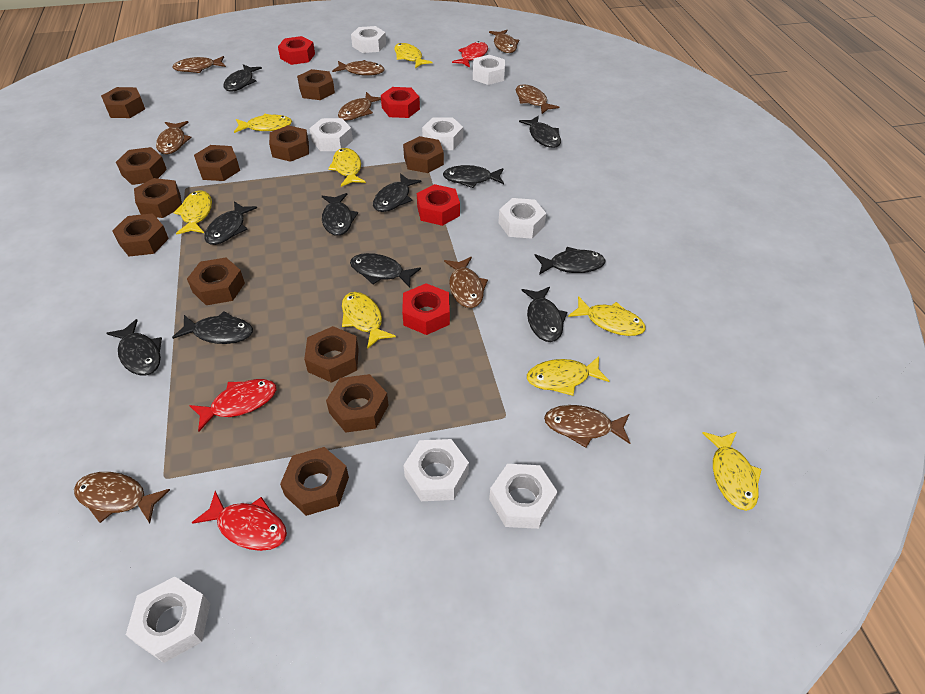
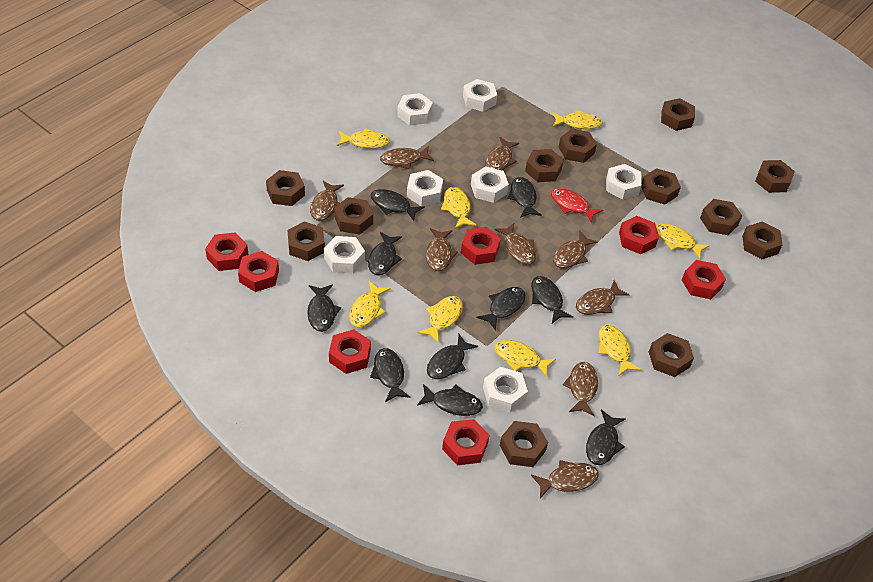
black fish: [106,319,162,376] [172,311,253,344] [204,201,257,245] [223,64,262,91] [322,193,358,236] [350,253,421,288] [373,173,422,212] [443,165,504,188] [519,116,561,148] [521,287,567,342] [535,247,605,275] = 11 -> [307,284,341,332] [368,232,402,275] [370,189,425,221] [370,348,410,402] [417,384,483,416] [427,334,478,379] [477,287,526,331] [507,177,542,218] [531,276,573,323] [586,409,626,465] = 10
red fish: [189,379,277,432] [192,491,287,551] [452,41,488,68] = 3 -> [551,188,603,223] = 1
red nut: [278,36,315,65] [381,87,420,118] [402,283,450,335] [417,184,460,226] = 4 -> [205,233,248,271] [238,251,279,292] [329,329,371,374] [442,419,489,465] [461,227,501,265] [619,216,659,254] [682,260,726,299] = 7
white nut: [126,576,210,663] [310,118,353,151] [351,26,386,53] [403,439,469,501] [422,117,463,150] [473,55,505,85] [489,464,557,529] [498,198,546,239] = 8 -> [324,236,365,273] [397,93,433,125] [407,170,443,206] [463,79,497,112] [471,166,509,203] [483,367,528,413] [606,164,642,200] = 7

